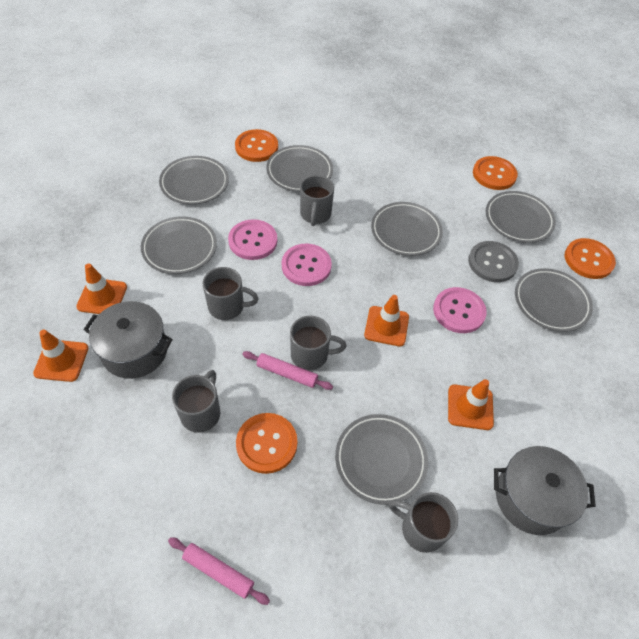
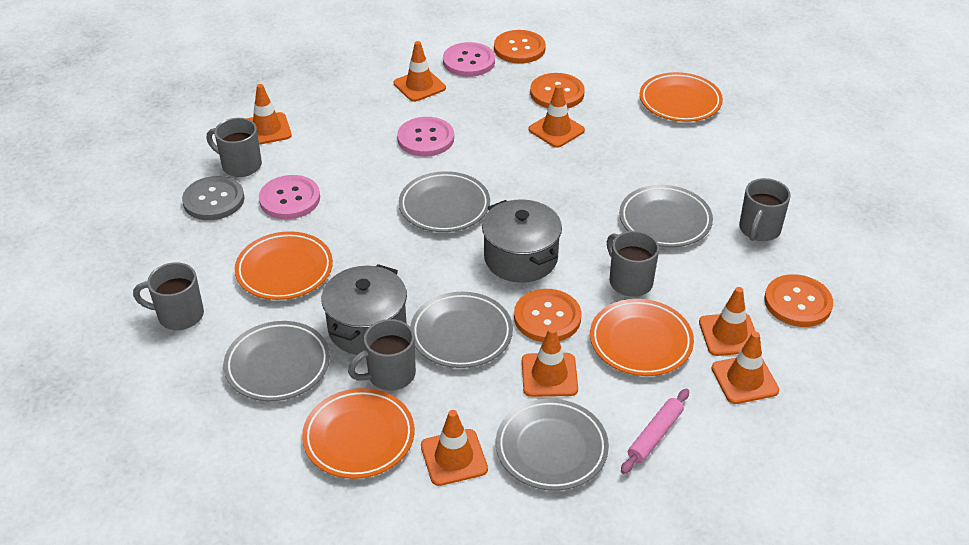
grey plate: [141,216,217,274] [159,156,229,205] [266,145,333,192] [335,414,428,505] [371,202,443,256] [486,191,556,243] [515,268,593,332] = 7 -> [223,321,330,401] [399,171,490,232] [410,292,513,368] [496,399,609,491] [619,185,713,247] = 5
orange plate: none = 0 -> [235,231,333,300] [302,388,414,479] [590,299,694,376] [640,72,723,122] = 4
orange traffic cone: [33,330,88,382] [76,263,127,314] [364,295,409,346] [448,379,494,430] = 4 -> [246,84,292,145] [394,41,446,102] [421,410,488,486] [522,327,578,397] [529,85,585,148] [699,287,756,356] [711,332,779,404] = 7
pink rolling pin: [168,537,270,605] [242,351,333,390] = 2 -> [621,389,689,474] = 1

